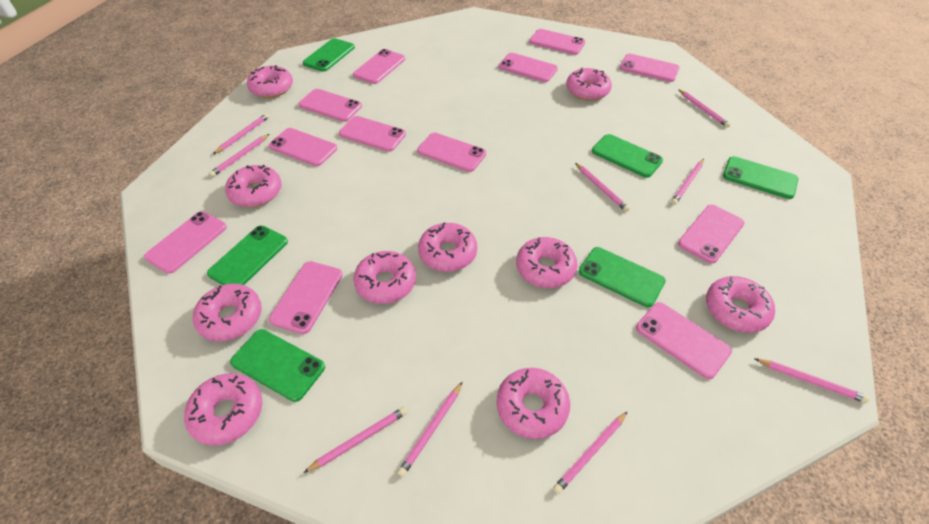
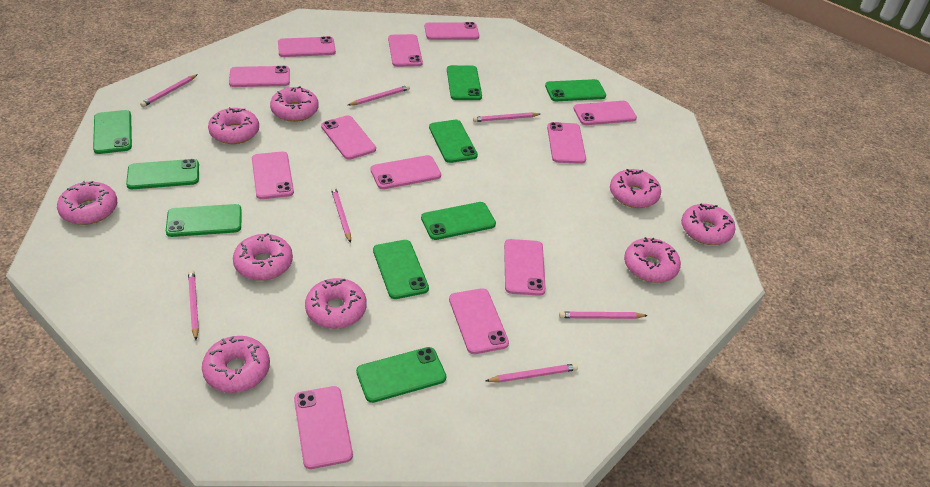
green phone: [207,226,288,285] [230,329,325,402] [303,38,355,72] [579,247,666,307] [592,134,663,178] [723,156,798,199] = 6 -> [93,110,132,154] [126,159,199,189] [166,204,242,237] [356,347,446,403] [373,240,429,299] [421,202,496,240] [429,120,478,163] [447,65,482,100] [545,79,606,101] = 9
pink donut: [184,373,262,446] [193,284,262,342] [225,165,281,207] [247,65,293,98] [353,251,416,304] [418,222,477,272] [496,368,570,439] [516,237,577,288] [566,68,612,101] [706,276,775,333] = 10 -> [57,181,117,225] [202,336,270,393] [208,107,259,144] [233,233,293,281] [270,86,319,122] [305,278,367,329] [610,169,661,208] [624,237,681,283] [681,204,735,245] = 9
pink pencil: [209,134,269,177] [213,113,269,154] [303,407,408,473] [397,382,463,477] [553,411,628,494] [575,163,630,212] [671,159,704,205] [678,89,730,128] [754,358,870,403] = 9 -> [140,74,198,107] [188,270,199,340] [331,187,351,243] [348,85,410,105] [473,112,540,122] [486,363,578,383] [559,312,648,319] = 7

